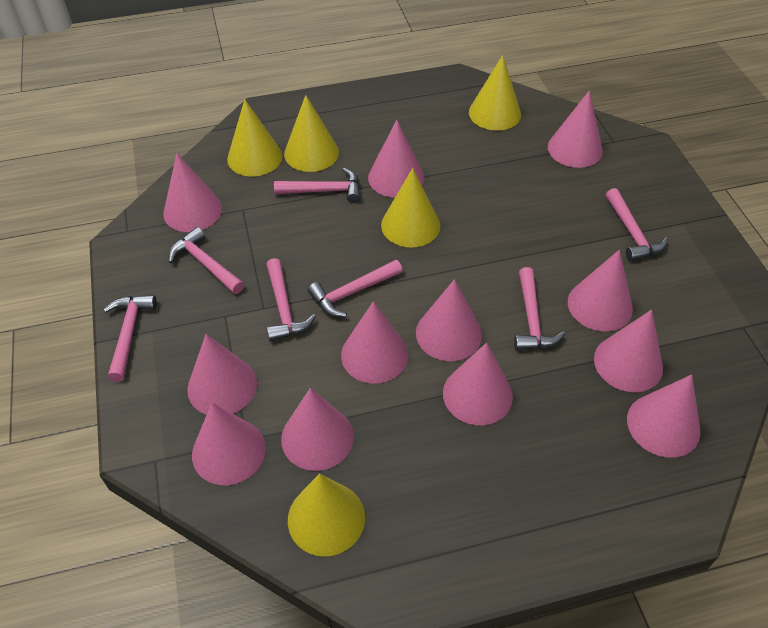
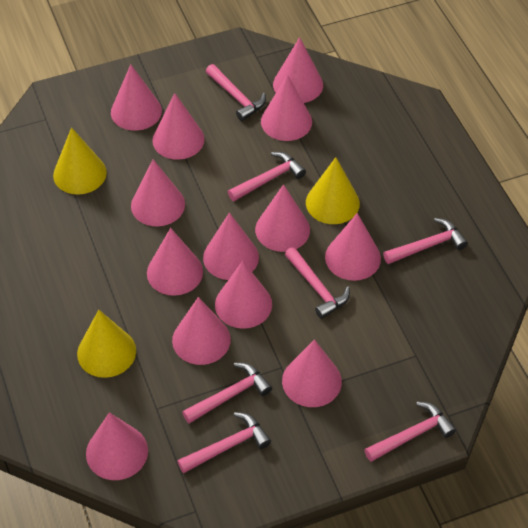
pink cone: [163,153,222,232] [187,334,257,415] [192,403,266,485] [281,388,354,471] [341,301,408,384] [368,120,424,198] [416,279,482,361] [443,343,513,425] [548,91,603,168] [568,250,633,331] [594,310,663,392] [627,375,700,458] = 12 -> [86,412,148,480] [111,64,162,131] [131,159,185,226] [147,228,203,296] [152,93,205,160] [172,297,231,365] [203,213,259,280] [215,261,272,329] [255,184,310,252] [261,75,312,141] [273,37,323,103] [282,339,342,407] [325,213,381,281] = 13
yellow cone: [227,99,283,176] [284,95,339,172] [288,474,365,556] [381,168,441,248] [469,55,521,131] = 5 -> [53,127,107,195] [77,310,136,378] [306,157,360,224] = 3

